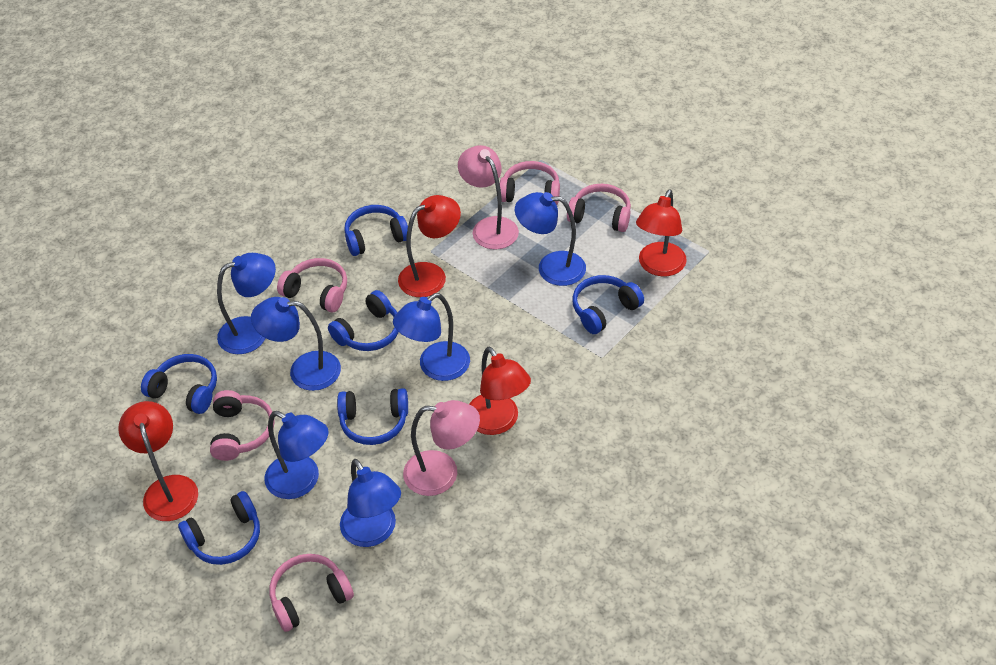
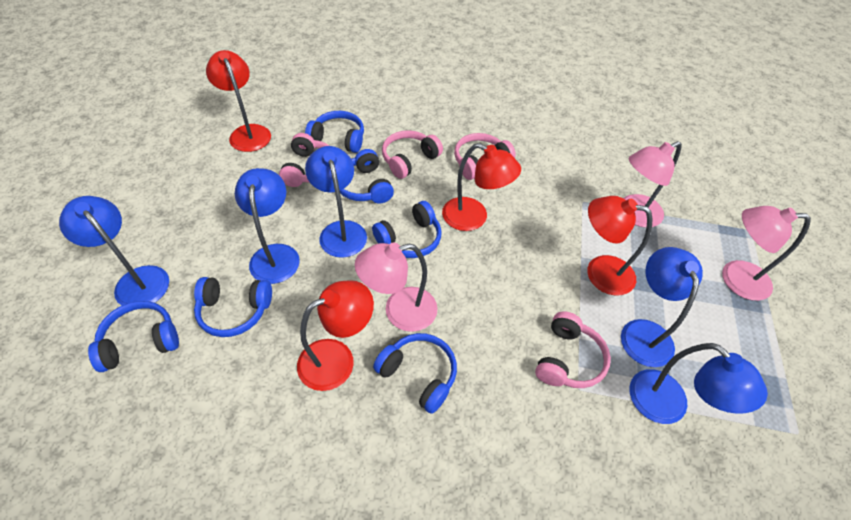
blue lamp: [217,253,276,354] [251,297,341,391] [265,411,329,499] [340,459,401,547] [393,293,470,381] [515,192,586,286] = 6 -> [59,196,169,306] [235,168,300,284] [305,146,367,258] [621,247,703,367] [630,343,768,424] = 5
pink headphones: [210,390,275,461] [269,554,354,632] [277,258,347,313] [500,161,560,205] [567,184,631,232] = 5 -> [279,133,329,187] [382,130,443,179] [454,133,516,180] [535,311,611,388] = 4
pink lamp: [403,400,480,496] [458,145,519,250] = 2 -> [355,243,438,332] [623,141,682,228] [722,206,811,301] = 3

